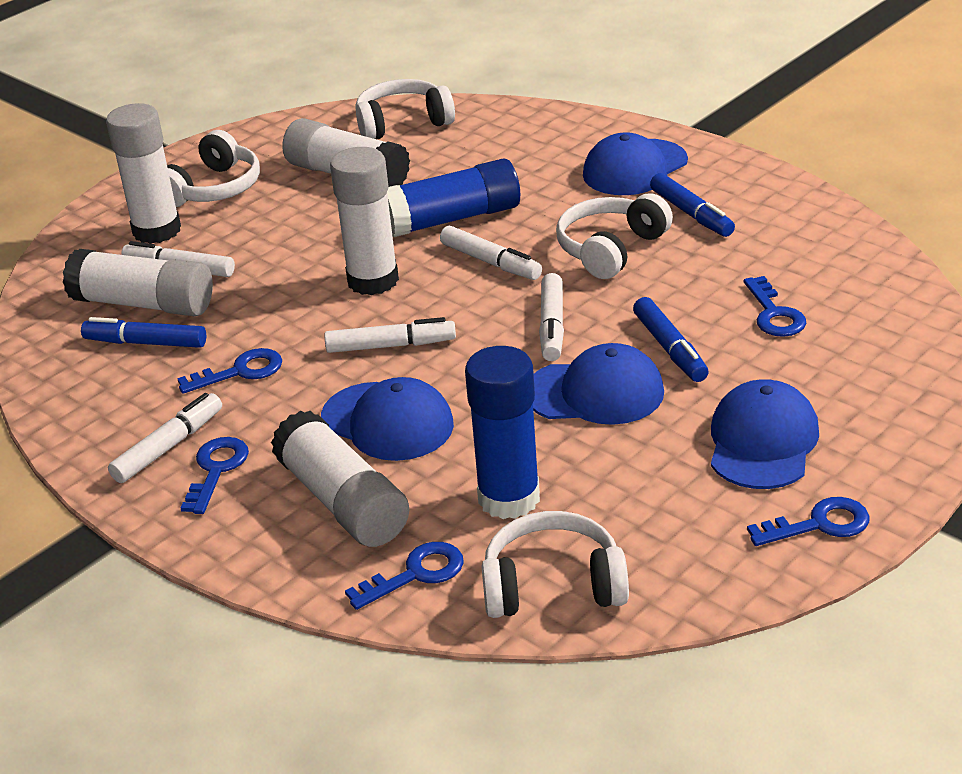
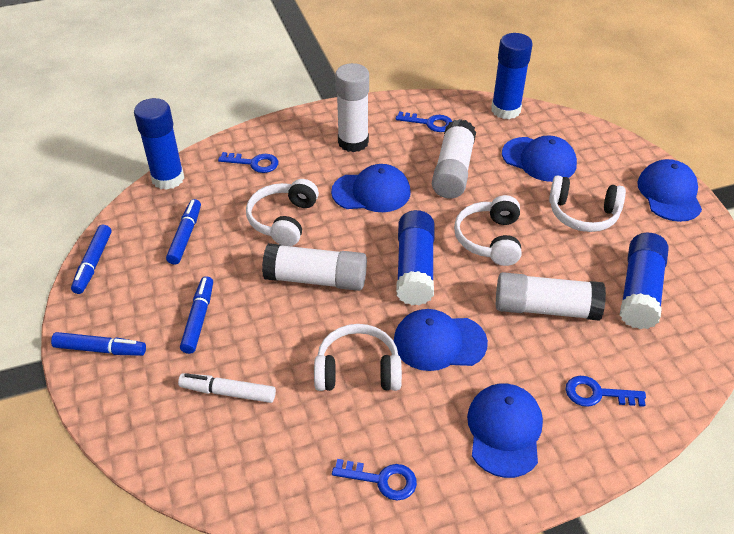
blue cap: [321,377,454,461] [533,343,664,425] [583,132,688,195] [711,379,819,489] = 4 -> [331,164,411,212] [394,309,488,371] [467,384,543,478] [502,135,577,182] [637,159,702,222] = 5
blue glue stick: [387,158,520,237] [465,346,540,519] = 2 -> [134,98,184,190] [396,210,435,305] [491,33,533,119] [620,233,668,329] = 4
blue key: [177,348,282,394] [181,437,249,514] [345,542,464,610] [744,276,806,337] [747,497,870,546] = 5 -> [218,152,278,173] [332,459,417,500] [396,112,452,132] [566,376,646,407] = 4
blue marker: [81,317,206,348] [633,297,709,382] [650,173,735,237] = 3 -> [51,332,146,356] [71,225,111,294] [166,199,201,265] [180,276,213,354] = 4
white glue stick: [63,249,213,316] [106,103,181,244] [271,411,409,547] [282,118,410,187] [330,147,399,295] = 5 -> [262,243,367,291] [335,63,369,152] [432,119,476,199] [496,272,606,321] = 4
white marker: [108,393,222,483] [121,241,235,277] [325,317,456,353] [440,226,542,280] [539,273,564,361] = 5 -> [178,373,276,403] = 1

